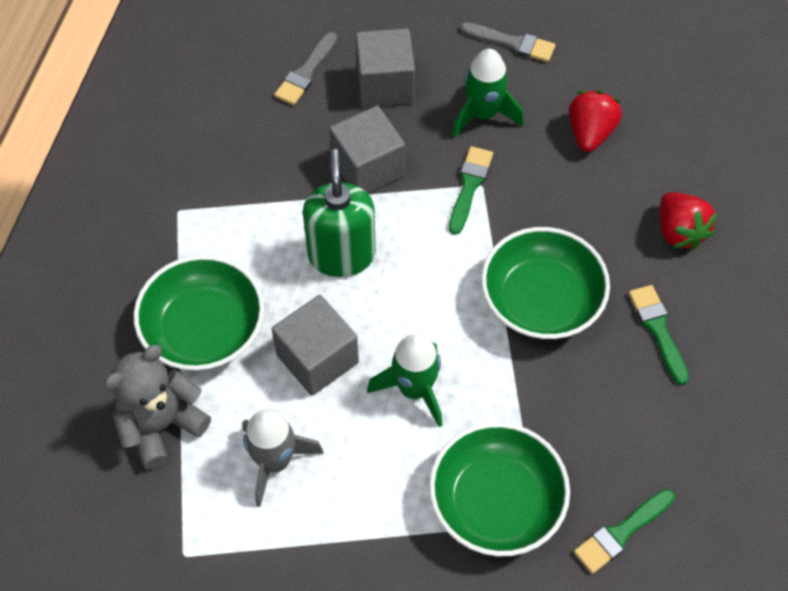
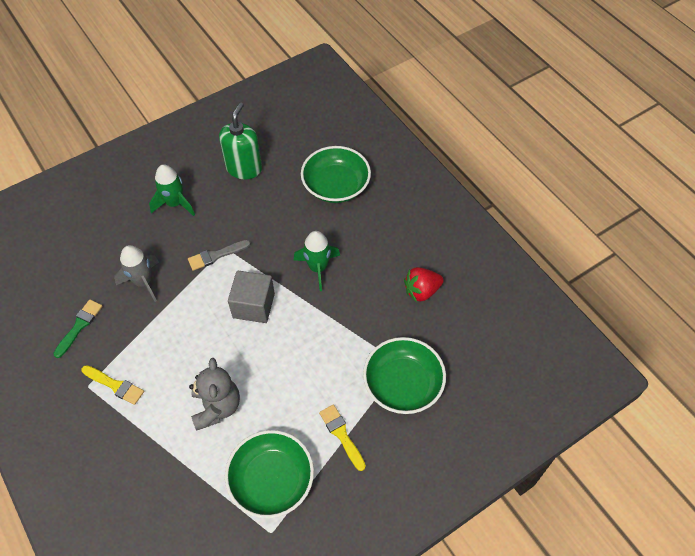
green brush: [449,146,493,235] [574,489,675,574] [629,285,689,385] = 3 -> [53,300,103,358] = 1
grey brush: [274,32,337,105] [460,22,555,62] = 2 -> [188,240,250,271] = 1
grey cube: [272,295,359,396] [329,106,405,193] [356,28,415,107] = 3 -> [228,271,275,323] = 1
red strawberry: [569,90,622,152] [660,192,717,250] = 2 -> [404,267,444,302] = 1
yellow brush: none = 0 -> [81,365,144,405] [319,404,366,471] = 2

